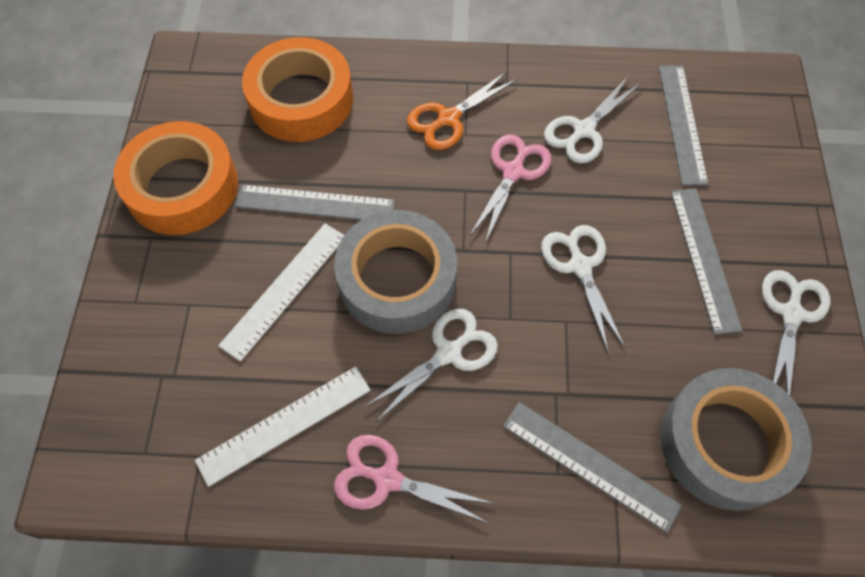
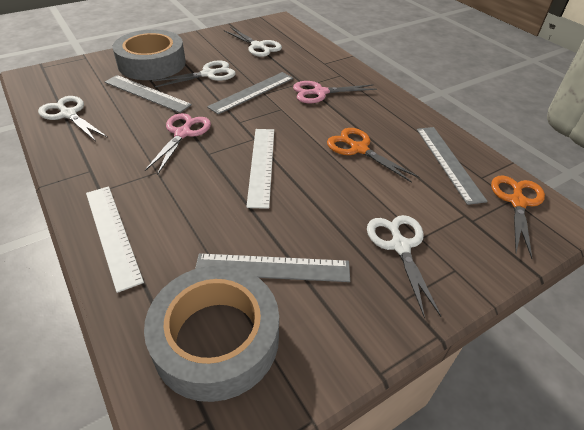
orange scissors: [407,71,518,150] = 1 -> [327,128,419,183] [491,176,545,259] = 2
orange tape: [113,121,238,235] [242,37,353,142] = 2 -> none = 0

